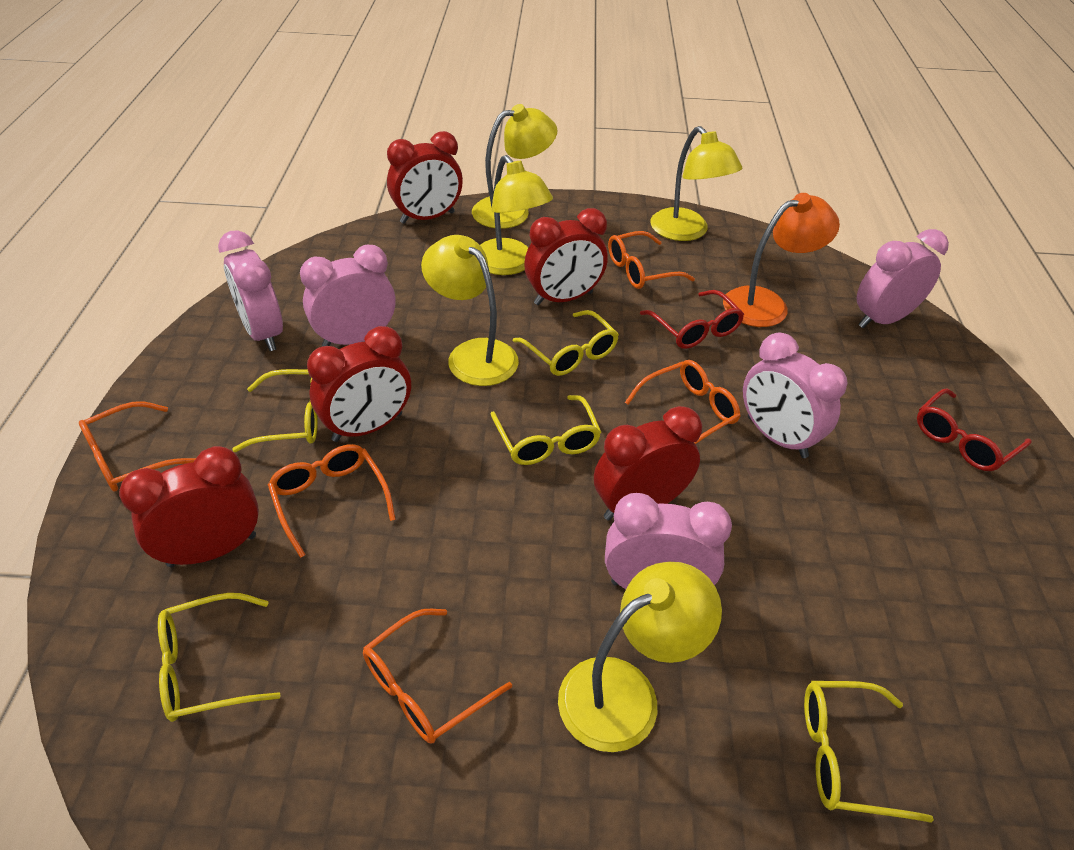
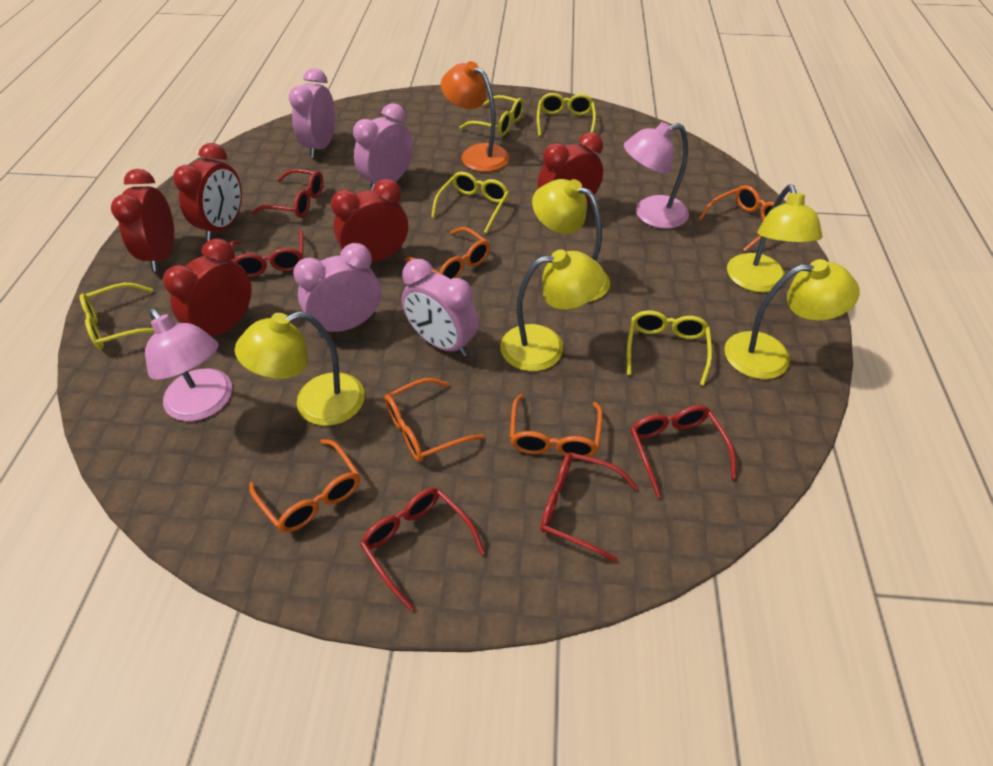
pink clock: [218,230,283,351] [300,245,396,347] [605,493,732,589] [743,333,847,458] [856,229,949,328] = 5 -> [289,68,335,158] [293,243,381,336] [353,103,413,190] [402,259,479,357] = 4
pink lamp: none = 0 -> [145,308,232,421] [624,122,689,229] = 2
red glasses: [640,290,744,349] [917,389,1032,471] = 2 -> [230,231,303,277] [251,169,323,218] [360,488,485,611] [540,452,638,563] [631,405,736,498] = 5

